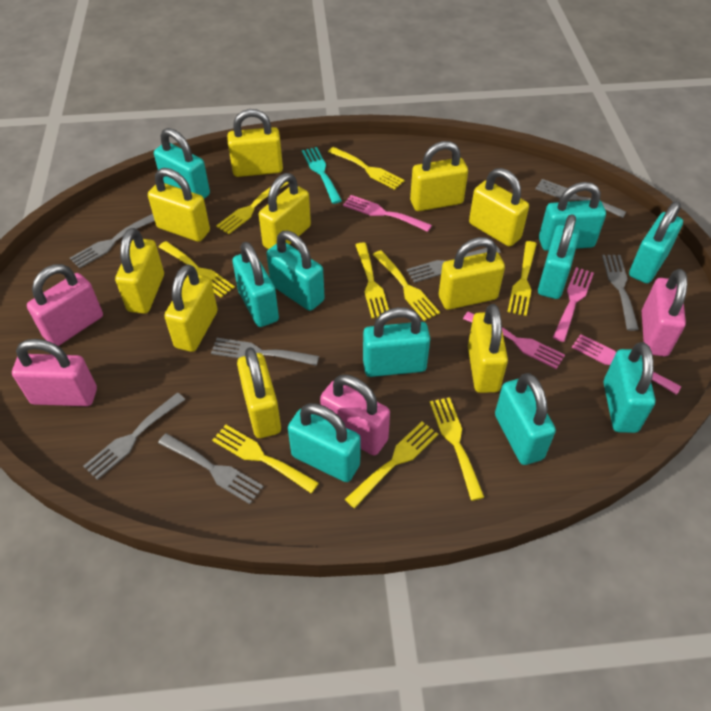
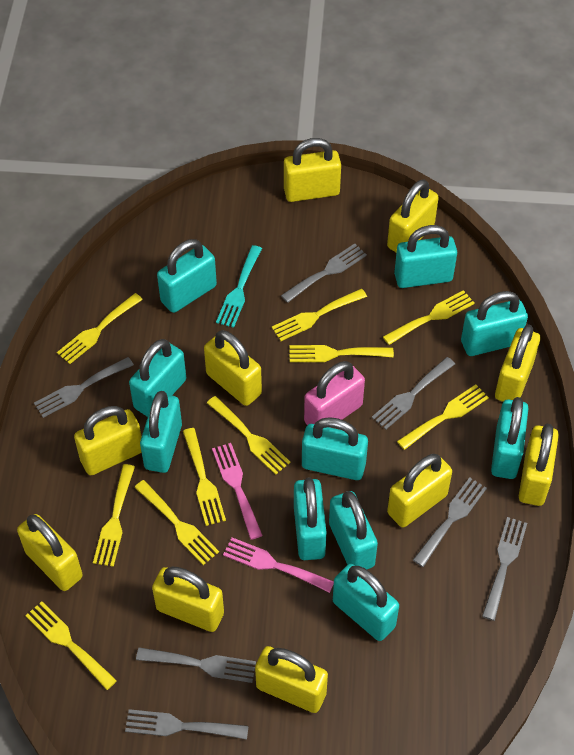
pink fork: [343,195,432,232] [463,312,565,369] [553,267,594,342] [572,334,682,395] = 4 -> [212,443,263,540] [223,537,334,593] = 2
pink padlock: [12,339,97,406] [27,264,103,346] [320,375,390,456] [642,269,687,357] = 4 -> [304,361,365,428] = 1
yellow fork: [159,241,235,298] [212,425,319,493] [216,182,289,234] [328,147,404,190] [345,421,438,508] [356,242,389,318] [373,250,440,321] [430,397,484,501] [507,241,536,316] = 9 -> [25,601,117,690] [57,293,143,364] [93,464,135,567] [134,480,219,565] [183,428,226,526] [207,396,291,475] [272,289,367,341] [290,345,394,362] [383,290,475,345] [397,384,489,450] = 10

